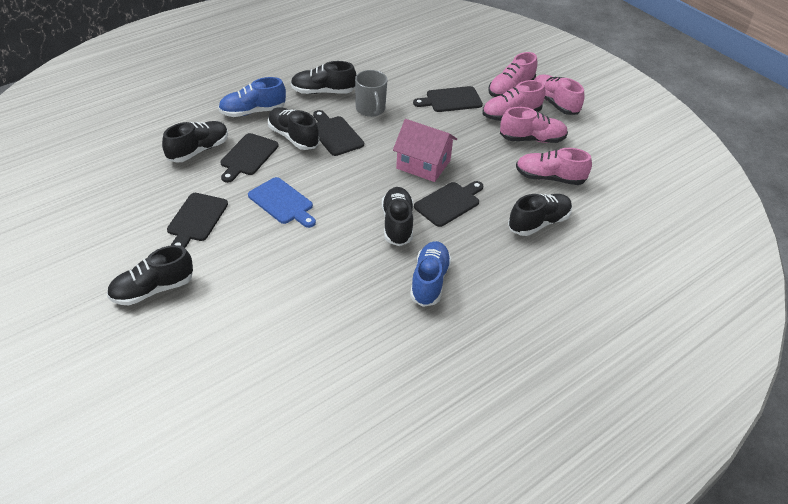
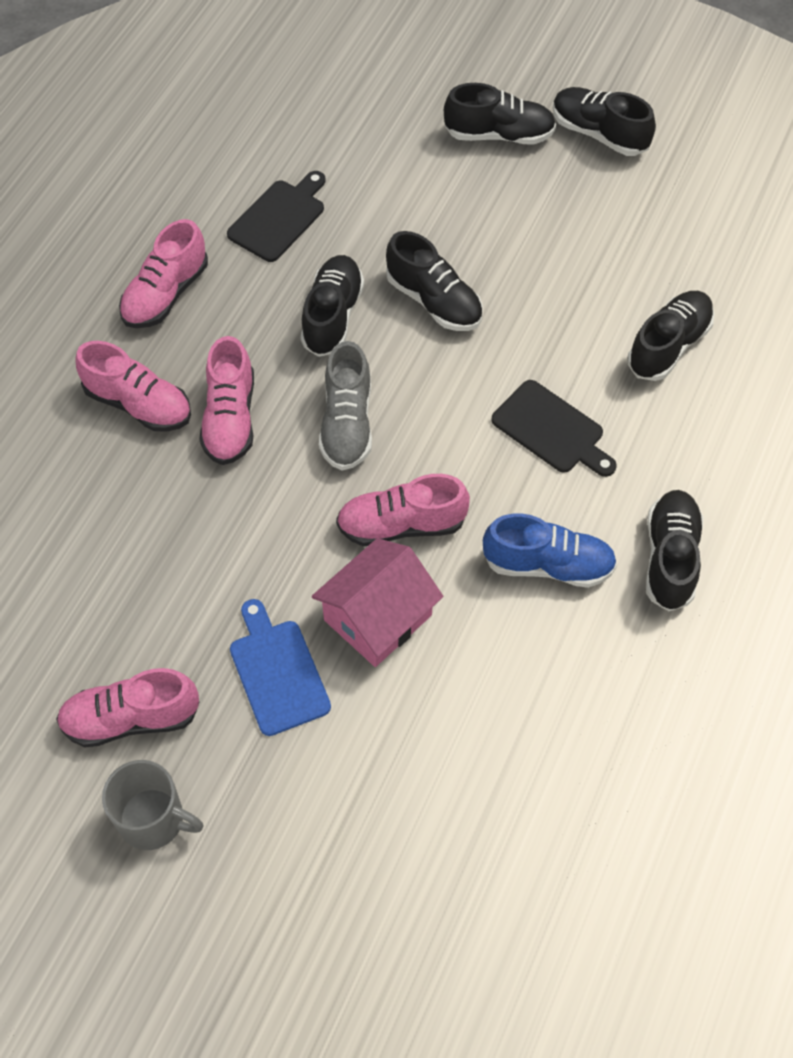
black cutting board: [167,193,228,248] [220,133,279,183] [313,110,364,156] [413,86,483,112] [414,181,483,227] = 5 -> [227,171,325,262] [491,380,617,477] = 2
blue shoe: [218,77,286,117] [410,241,452,307] = 2 -> [483,514,617,588] = 1
grey shoe: none = 0 -> [319,341,372,471] = 1

